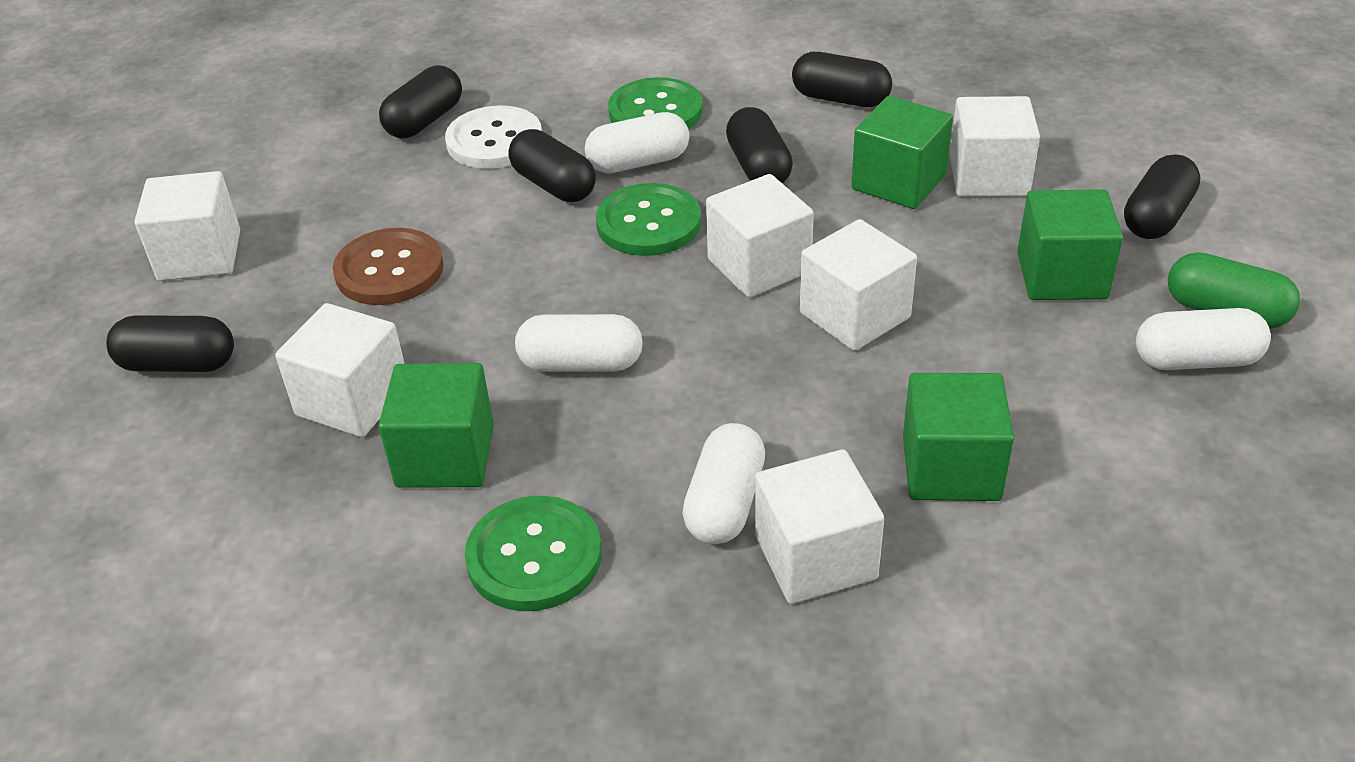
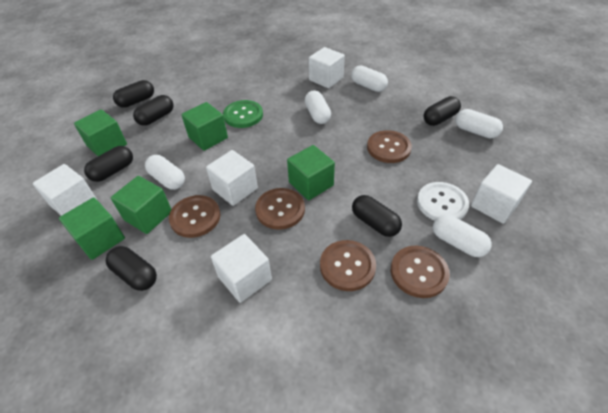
brown button: [333,228,444,305] = 1 -> [169,195,221,238] [255,188,305,230] [320,240,376,291] [367,130,412,163] [391,246,450,298] = 5
green button: [465,496,602,611] [596,183,701,256] [608,77,703,129] = 3 -> [223,100,263,128] = 1
green capsule: [1168,252,1300,329] = 1 -> none = 0
green cube: [379,363,494,488] [851,96,953,209] [903,373,1014,501] [1017,189,1123,300] = 4 -> [59,197,125,260] [74,109,127,156] [111,176,171,234] [181,102,228,151] [287,145,335,200] = 5
white capsule: [515,314,643,372] [585,112,689,173] [682,423,765,544] [1136,308,1271,370] = 4 -> [145,155,185,190] [305,90,331,124] [351,65,388,92] [433,214,492,257] [456,109,503,138] = 5
white cube: [135,171,240,281] [275,303,405,437] [706,174,814,298] [755,449,884,604] [800,219,917,351] [950,96,1040,197] = 6 -> [33,164,96,216] [206,150,258,206] [211,234,272,303] [309,47,345,88] [471,164,532,224] = 5

